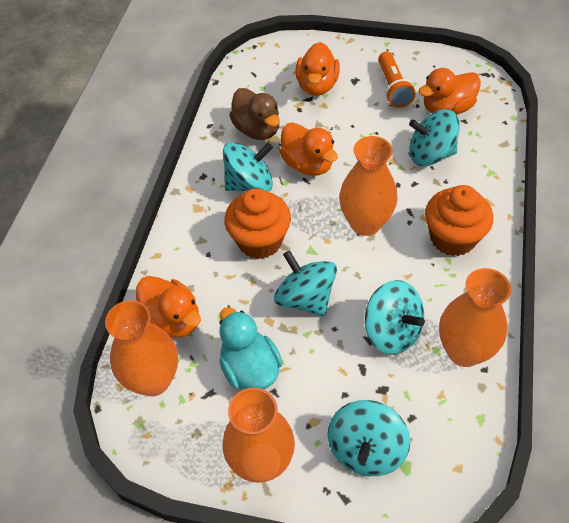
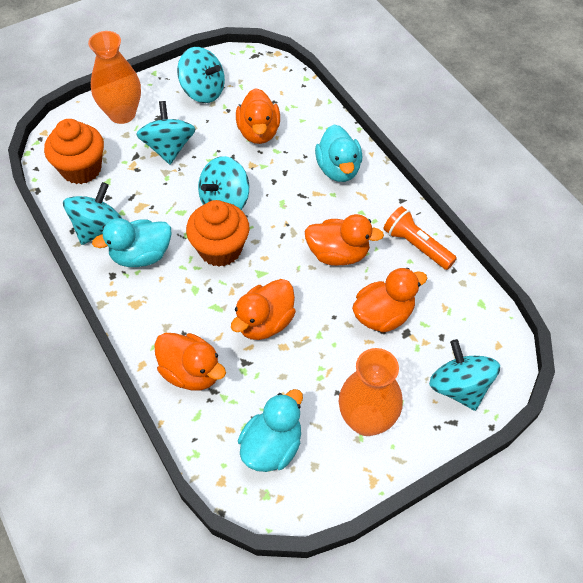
brown duck: [229,88,280,140] = 1 -> none = 0
orange duck: [136,276,201,338] [280,122,338,176] [295,42,340,96] [418,68,481,115] = 4 -> [154,333,226,391] [231,279,296,340] [236,88,280,144] [304,214,384,266] [352,268,427,333] = 5
orange vase: [105,300,178,396] [223,387,295,483] [339,136,398,236] [439,268,511,367] = 4 -> [88,31,141,124] [339,348,403,436] = 2
turquoise duck: [219,307,283,390] = 1 -> [92,218,171,267] [238,389,303,472] [315,125,362,182] = 3

